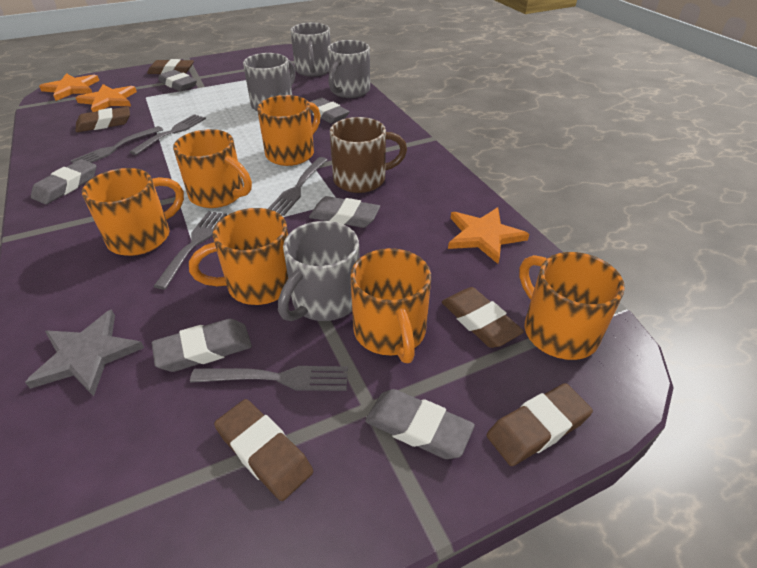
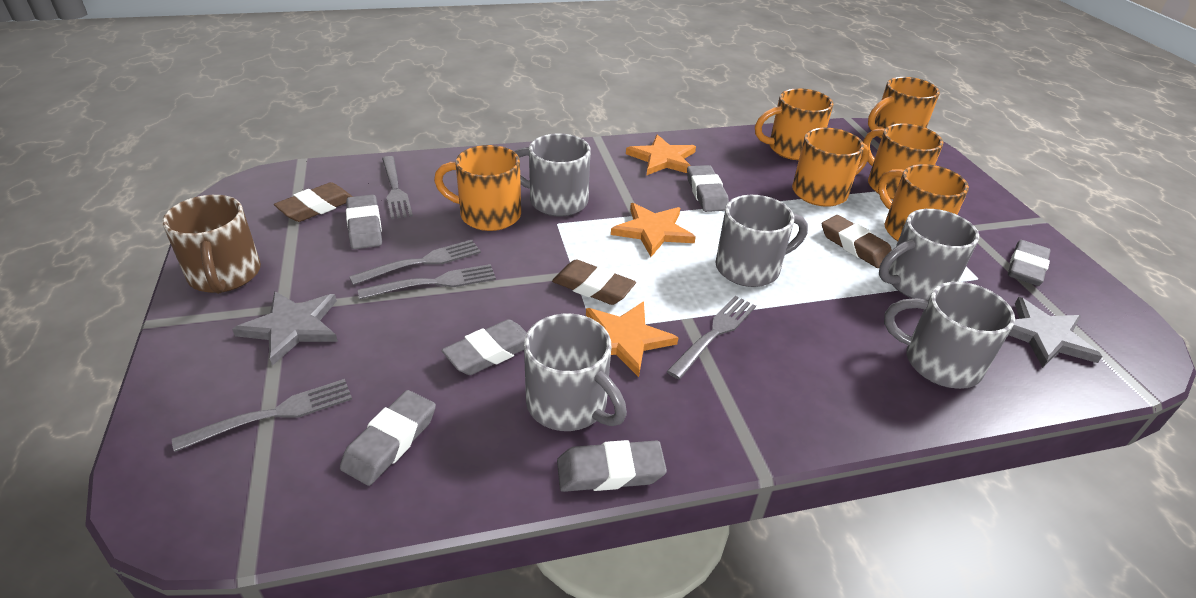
brown eraser: [76,107,130,132] [147,59,194,74] [214,399,313,501] [442,287,524,348] [486,383,593,466] = 5 -> [274,182,353,222] [552,259,636,305] [822,215,892,268] = 3
grey mug: [243,53,296,112] [278,221,360,321] [291,23,331,77] [328,40,370,98] = 4 -> [515,133,591,217] [524,314,627,431] [715,195,808,287] [879,209,979,300] [884,282,1015,389] = 5
grey star: [25,309,144,396] = 1 -> [232,291,338,366] [1008,297,1103,368] = 2

